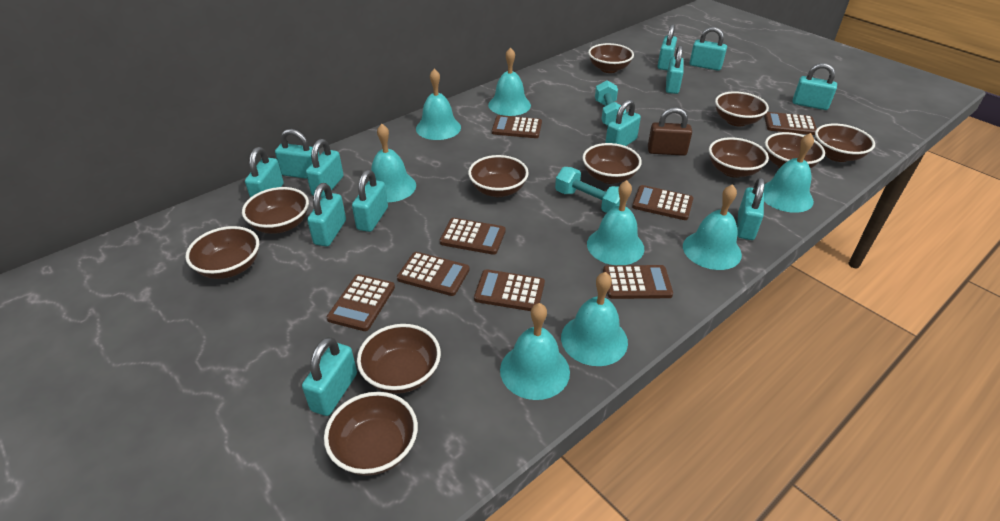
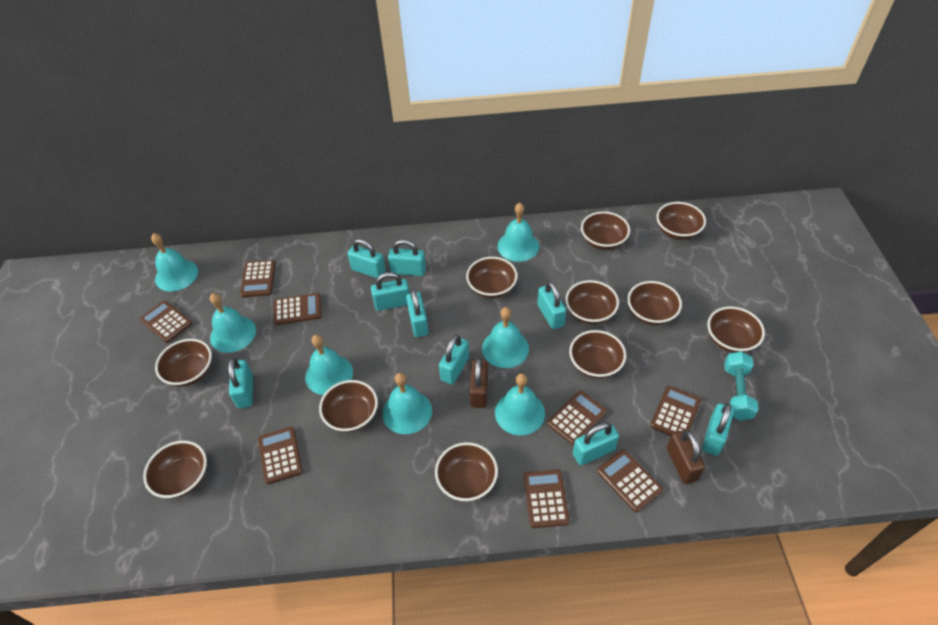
brown padlock: [648,107,692,156] = 1 -> [470,357,488,408] [667,430,705,484] = 2
turquoise bell: [367,124,416,202] [416,69,461,140] [488,47,531,116] [500,303,570,400] [561,272,628,366] [587,180,644,265] [683,184,742,270] [764,133,814,213] = 8 -> [151,233,198,292] [210,293,256,353] [305,335,353,395] [382,373,432,434] [482,307,529,368] [495,373,545,435] [498,203,539,262] = 7
turquoise dumbbell: [555,167,627,213] [595,80,626,126] = 2 -> [724,351,759,421] = 1
turquoise padlock: [245,147,284,198] [275,129,320,179] [302,337,357,416] [306,139,344,198] [307,183,346,246] [352,170,388,232] [605,99,641,146] [657,24,677,70] [666,45,684,94] [690,27,727,71] [737,178,765,240] [792,63,837,110] = 12 -> [228,358,253,408] [347,239,386,278] [371,272,410,311] [388,239,426,276] [406,289,429,337] [439,335,469,384] [537,281,566,329] [573,422,619,465] [702,403,734,456] = 9

